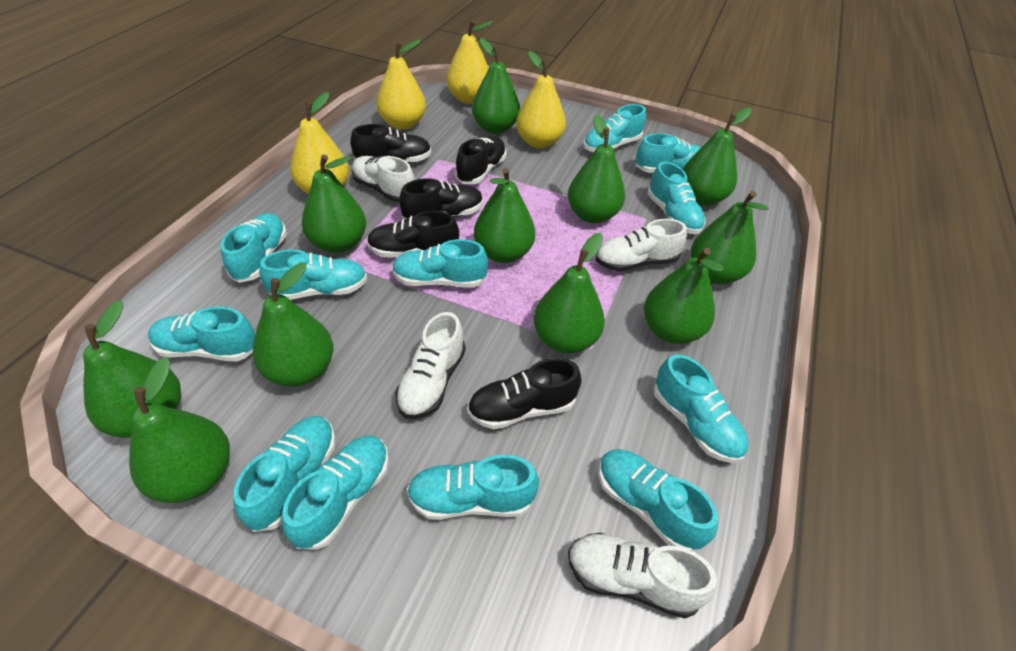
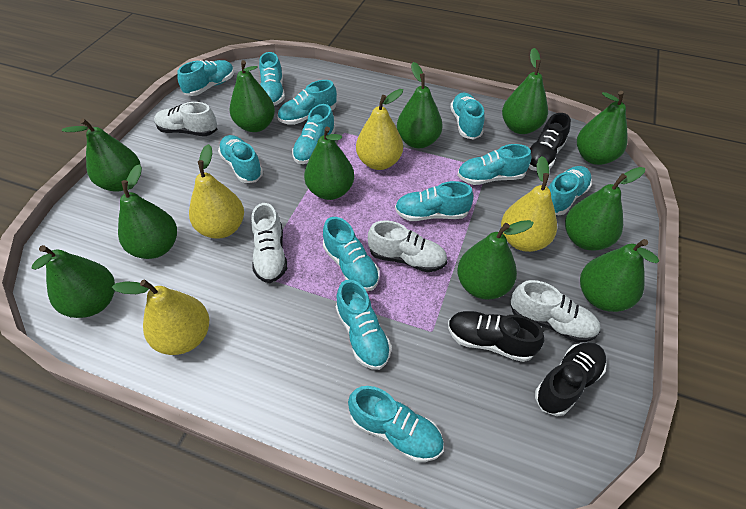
black shoe: [350,124,431,163] [367,211,459,257] [399,178,483,219] [455,136,506,184] [467,358,582,429] = 5 -> [448,311,544,362] [528,113,571,171] [535,342,607,416] = 3

